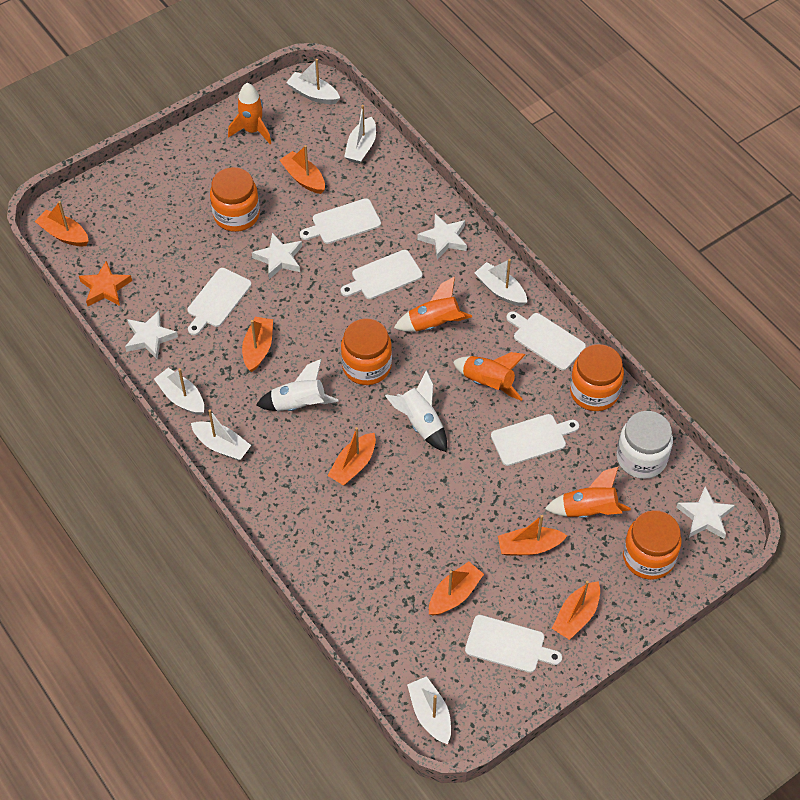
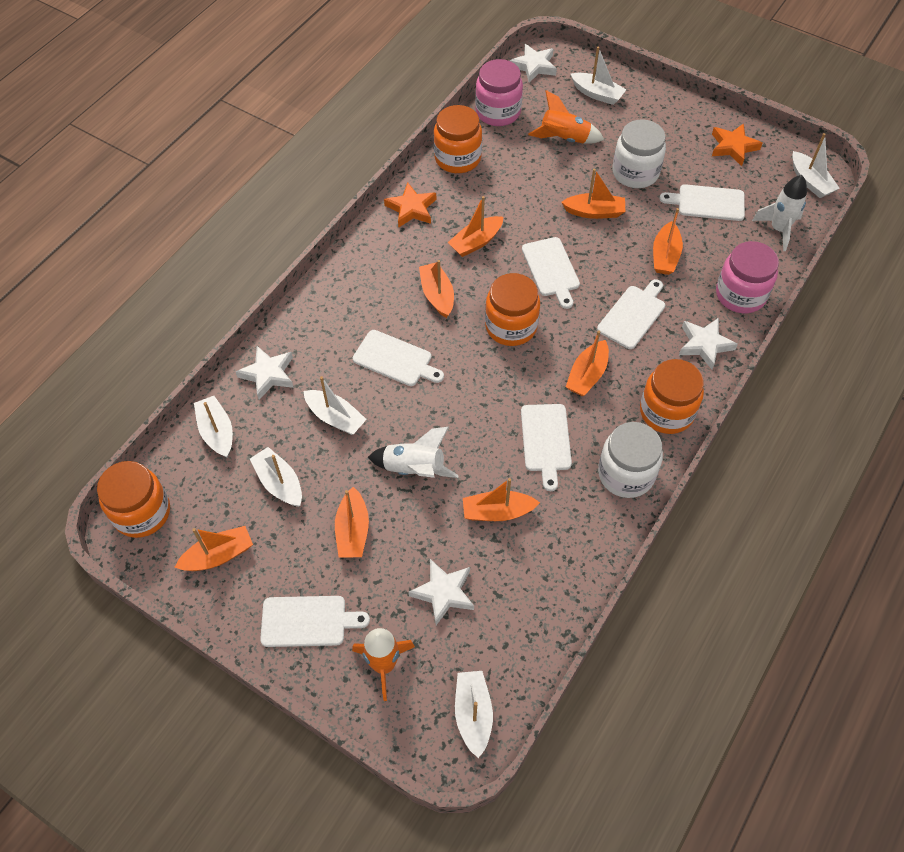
orange boat: [35,201,89,247] [242,317,273,372] [279,145,325,194] [327,427,376,486] [429,562,484,616] [498,515,568,556] [552,581,600,640] = 7 -> [174,526,253,571] [335,487,369,558] [419,260,454,318] [448,196,503,257] [463,478,540,521] [561,169,625,219] [566,330,609,396] [653,208,683,275] = 8
orange rocket: [228,83,271,144] [394,276,472,332] [453,352,526,401] [545,466,631,518] = 4 -> [352,628,415,701] [528,90,604,144] = 2
orange star: [79,261,132,306] = 1 -> [384,182,436,228] [712,123,763,166] = 2
pink jar: none = 0 -> [475,59,523,126] [716,241,779,313] = 2
white jar: [617,411,673,479] = 1 -> [598,422,663,498] [613,119,666,188] = 2

